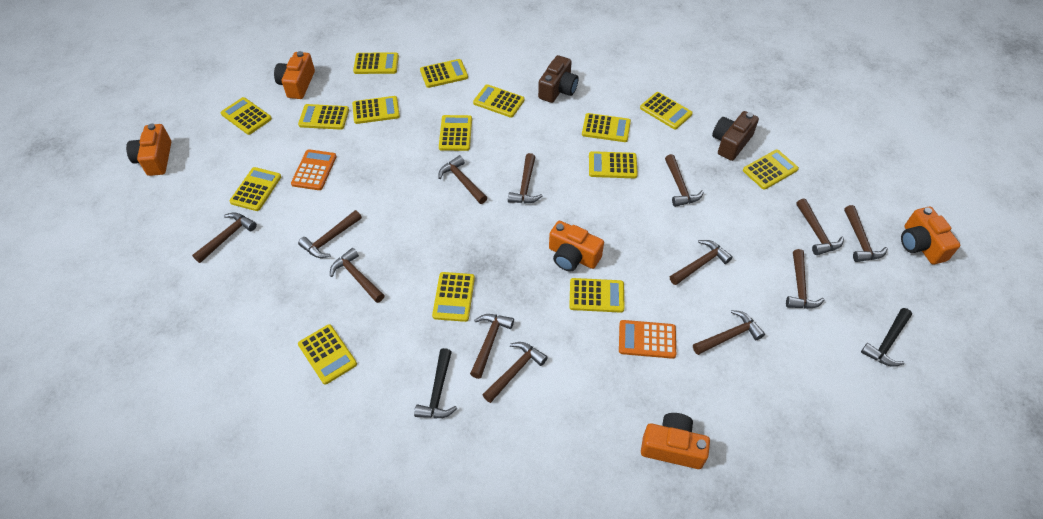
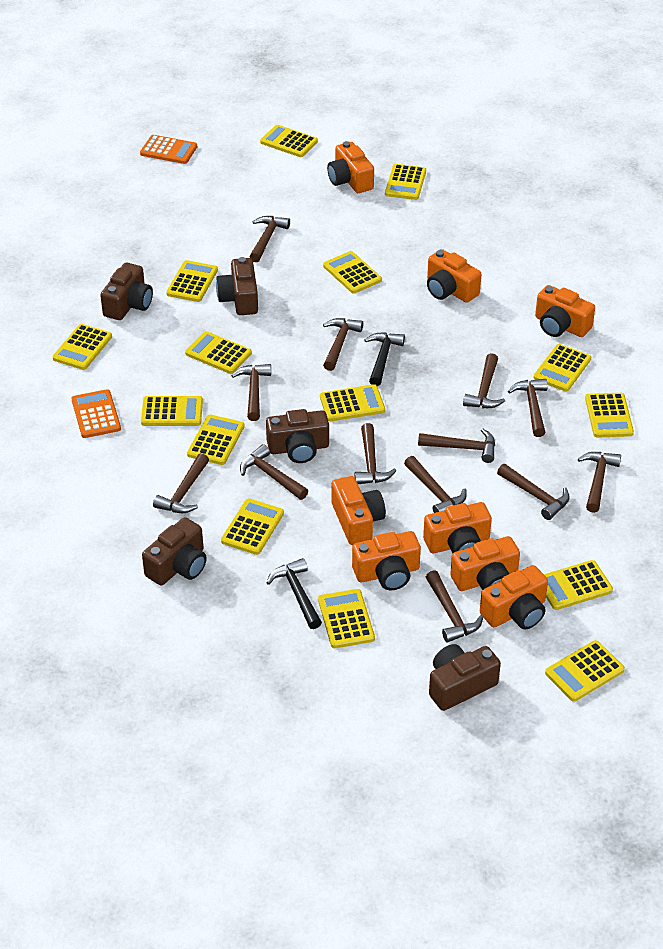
brown camera: [538,55,579,103] [712,111,759,161] = 2 -> [100,263,153,320] [142,517,207,585] [216,257,258,315] [266,409,329,463] [429,644,501,711] = 5
orange camera: [126,124,171,176] [274,51,315,99] [549,221,604,271] [641,413,710,469] [901,207,960,264] = 5 -> [327,141,374,193] [332,476,386,545] [352,531,421,591] [423,502,492,553] [427,249,481,303] [450,536,520,591] [480,565,548,630] [535,285,595,337] = 8

